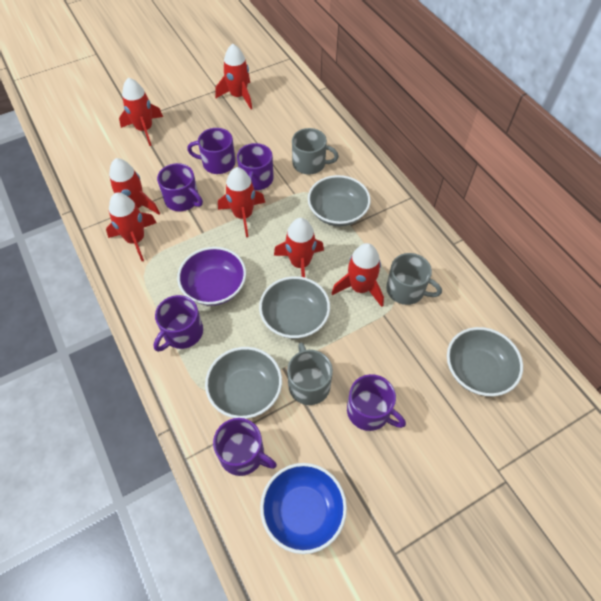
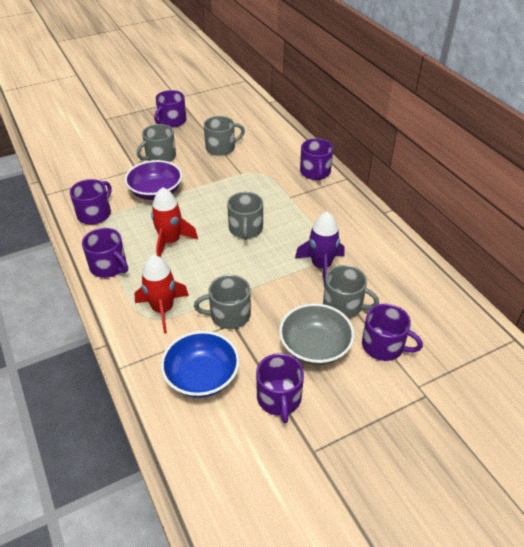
grey bowl: [205,347,282,419] [259,276,330,339] [308,175,371,226] [447,327,523,396] = 4 -> [279,303,355,365] = 1
grey mug: [287,342,333,405] [292,128,339,175] [386,253,442,305] = 3 -> [137,124,176,162] [194,275,251,329] [204,116,245,156] [227,192,263,240] [323,265,379,318] = 5
purple rocket: none = 0 -> [295,212,345,287] = 1
red rocket: [106,193,157,261] [109,158,160,218] [119,78,163,146] [215,44,252,109] [218,167,265,237] [274,218,324,277] [332,243,384,307] = 7 -> [134,255,189,334] [151,187,198,257] = 2

